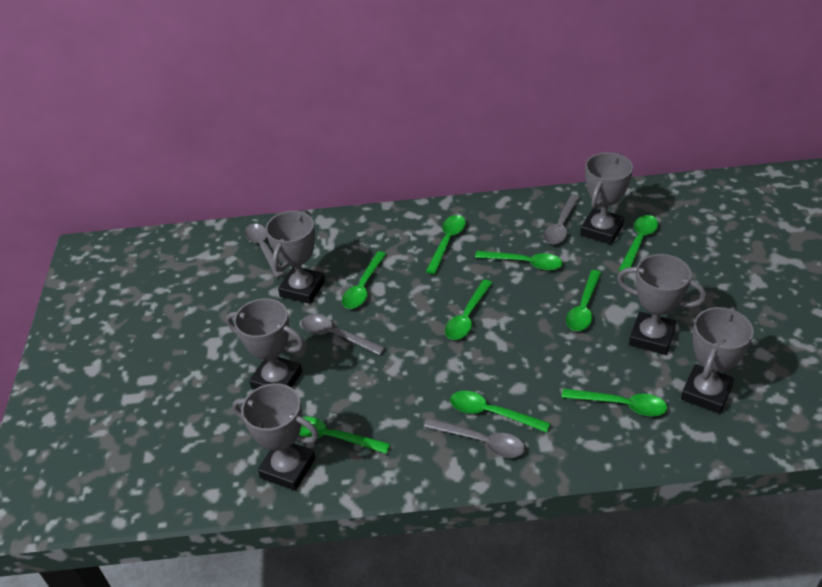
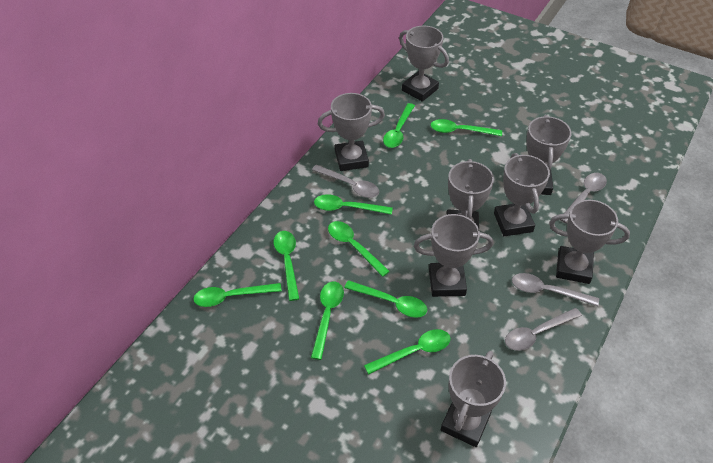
grey trophy: [226,298,304,390] [233,383,319,491] [265,210,325,304] [580,152,633,245] [617,254,706,355] [681,307,754,414] = 6 -> [318,93,385,171] [399,26,449,102] [414,214,493,297] [441,351,506,447] [446,159,494,228] [494,153,550,236] [527,115,572,195] [549,199,630,284] = 8

